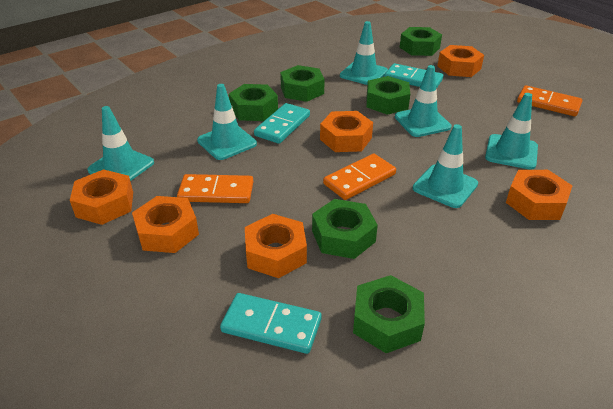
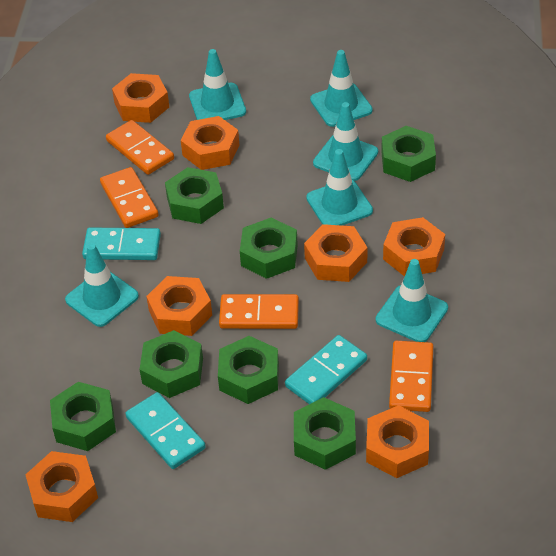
green nut: [229,84,278,121] [280,65,325,102] [312,199,378,259] [353,275,425,353] [366,76,410,115] [400,27,442,56] = 6 -> [50,382,116,451] [139,330,203,398] [165,167,224,224] [218,336,279,404] [240,218,298,279] [294,397,356,470] [381,126,436,182] = 7
orange domino: [177,174,253,203] [323,154,396,200] [517,85,583,116] = 3 -> [100,167,159,228] [106,120,174,175] [219,294,299,329] [389,341,433,412] = 4
orange nut: [70,169,133,225] [132,196,199,253] [245,214,307,278] [320,111,373,152] [438,45,484,77] [506,170,572,220] = 6 -> [25,451,98,522] [112,73,169,123] [146,276,212,336] [181,116,239,170] [304,224,368,282] [366,405,429,478] [383,217,445,277] = 7

